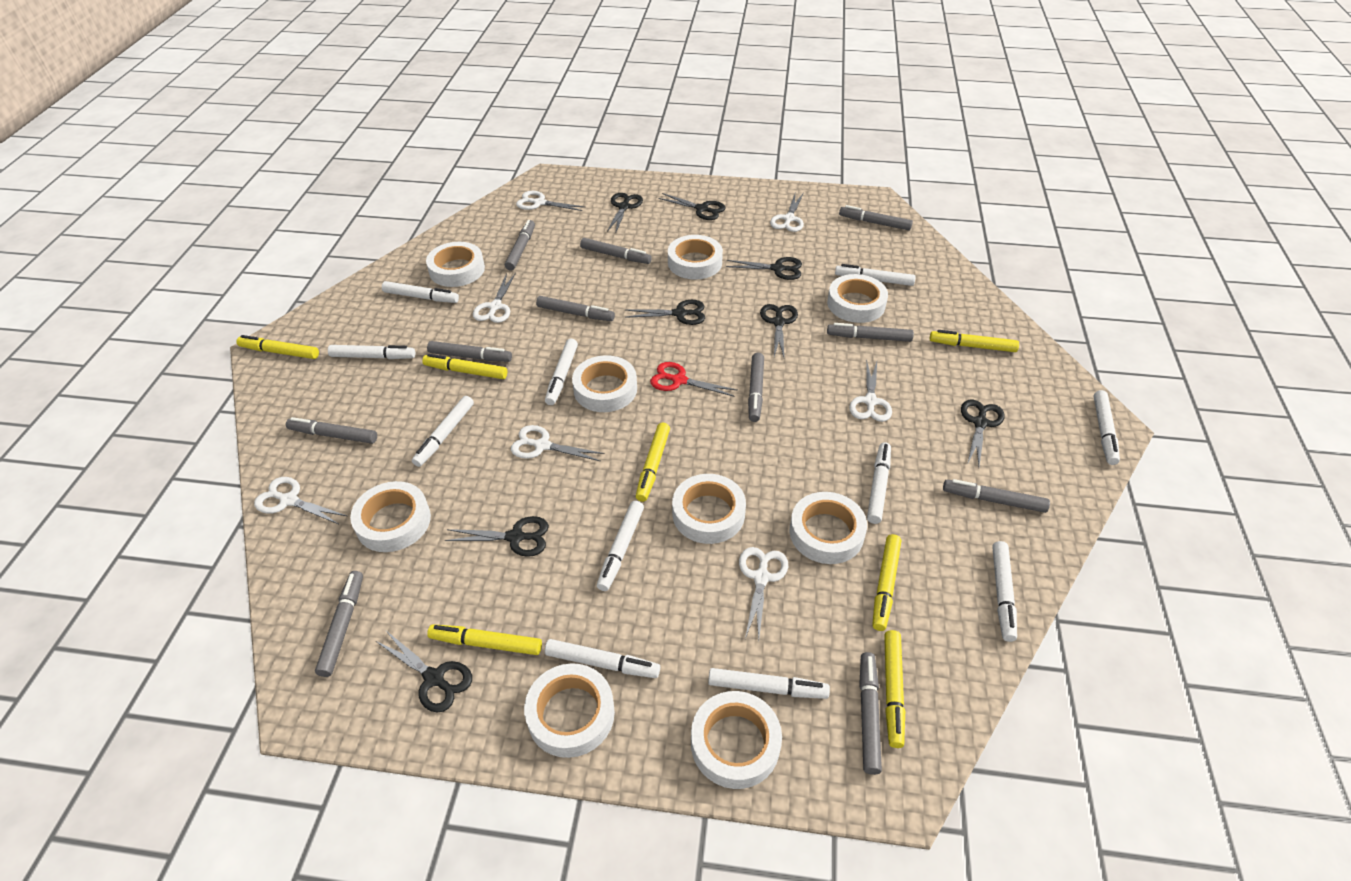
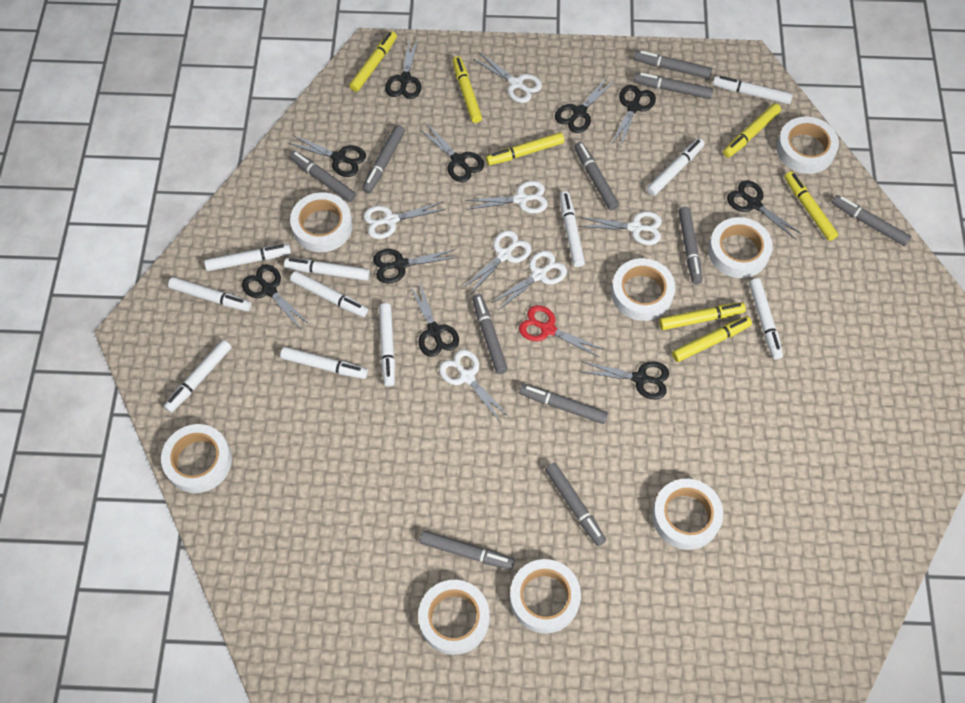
black scissors: [376,631,472,713] [445,516,549,557] [607,193,643,232] [625,300,705,325] [658,193,725,220] [726,257,802,280] [760,304,798,357] [961,400,1005,466] = 8 -> [242,265,309,328] [288,135,366,177] [373,249,458,284] [385,39,421,99] [409,281,459,357] [419,124,484,182] [555,76,616,133] [583,361,669,400] [611,85,656,148] [727,181,802,240] = 10
white tape: [350,481,431,552] [426,242,485,287] [524,663,615,758] [572,355,637,412] [668,235,723,280] [672,474,746,544] [691,691,782,789] [790,492,867,564] [827,274,888,323] = 9 -> [161,424,232,493] [290,192,353,252] [418,580,490,655] [510,559,581,634] [611,258,676,321] [652,479,723,550] [708,217,773,278] [776,116,839,174] = 8

